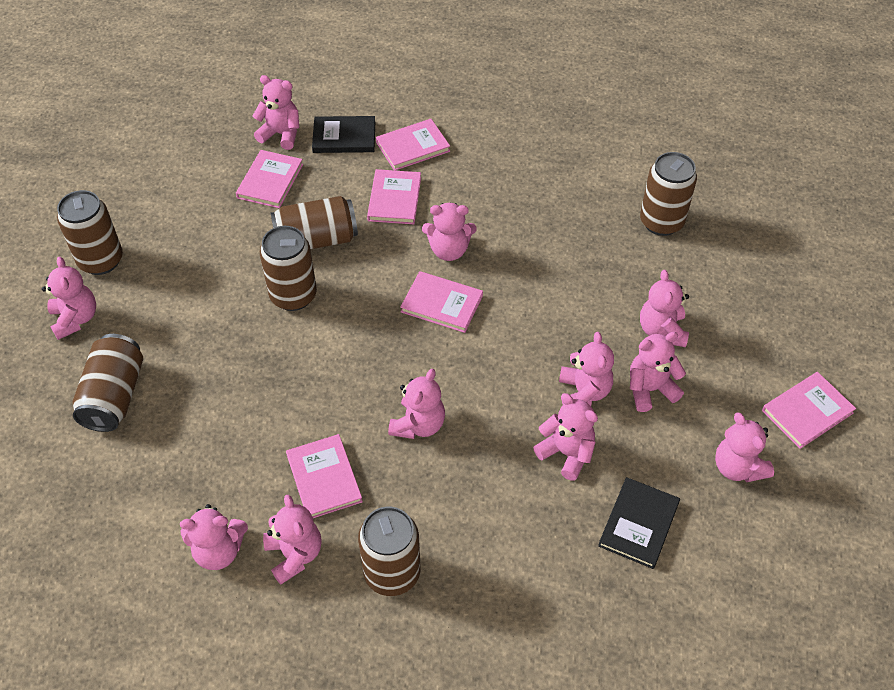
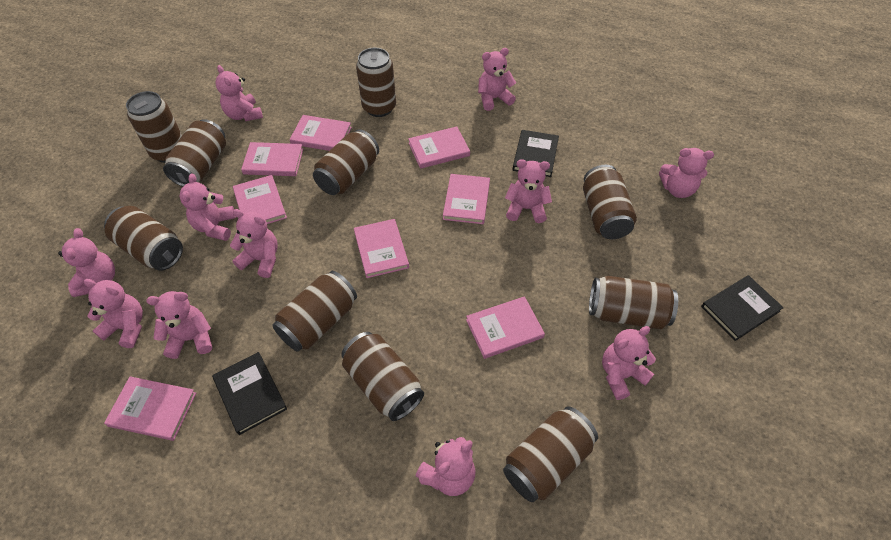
black book: [312,116,375,153] [598,477,680,569] = 2 -> [212,352,287,435] [512,130,559,177] [701,275,784,341] = 3
brown can: [57,190,123,275] [72,334,143,432] [260,226,317,311] [271,196,358,249] [358,507,421,596] [640,152,697,236] = 6 -> [104,206,183,271] [126,91,182,163] [163,119,226,187] [272,271,357,352] [313,129,379,195] [341,332,424,421] [356,48,396,117] [503,406,598,502] [583,165,637,239] [589,276,678,329] = 10
pink book: [236,150,303,208] [286,434,363,518] [367,169,421,224] [376,119,450,171] [400,271,483,333] [762,372,856,449] = 6 -> [104,376,196,441] [233,175,287,224] [241,142,303,176] [290,115,352,151] [354,219,409,278] [408,126,470,169] [443,174,490,224] [466,296,545,359] = 8

